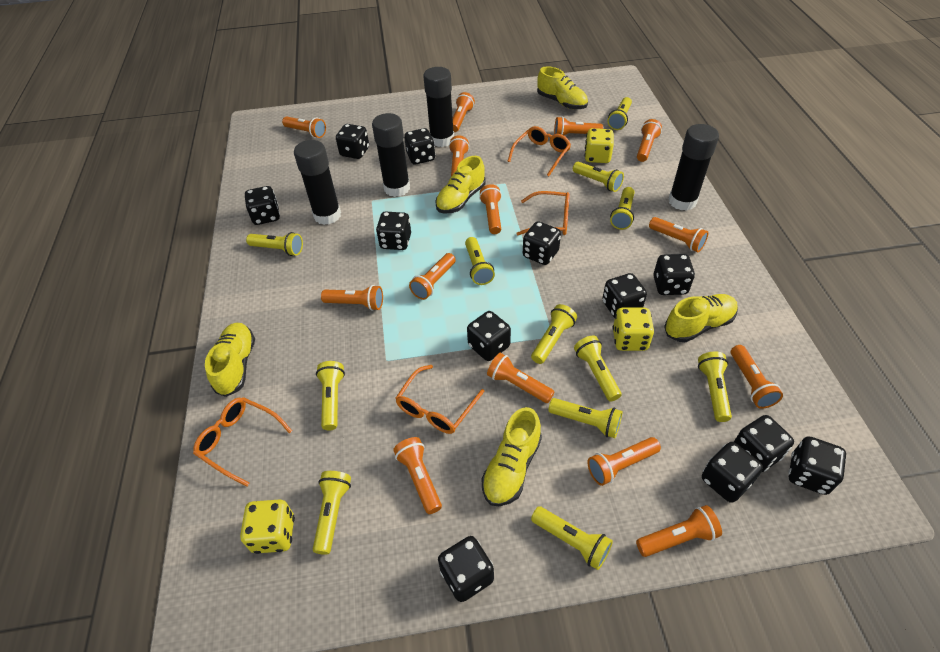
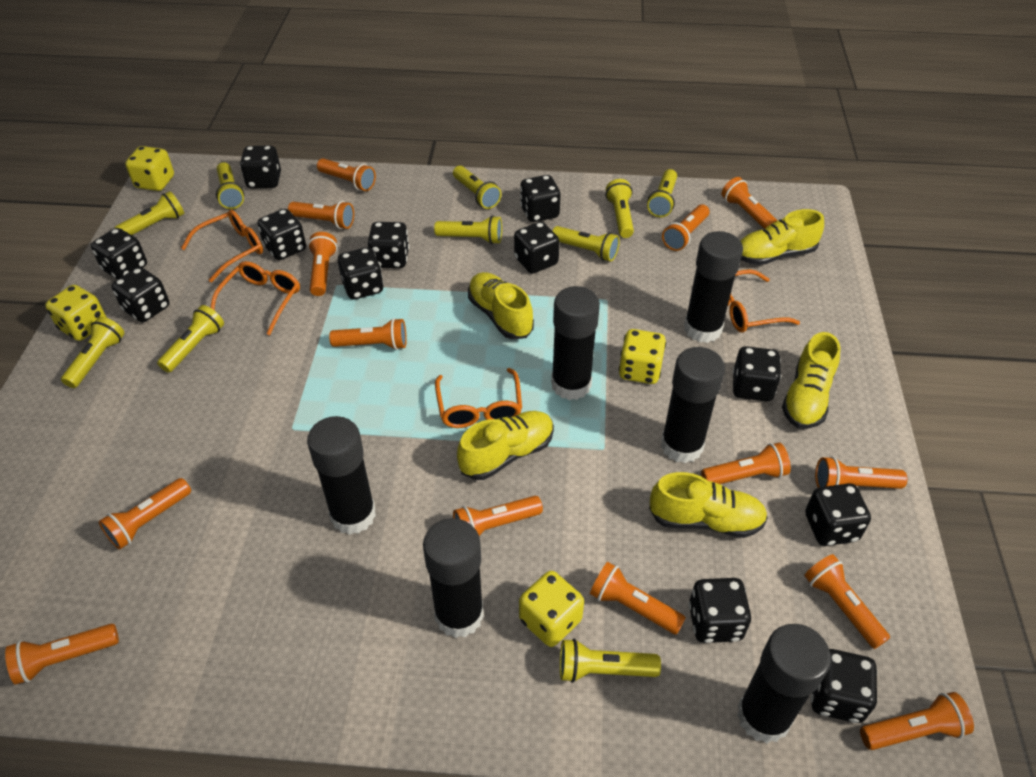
black glue stick: [294,140,341,225] [372,113,410,197] [423,67,454,147] [668,124,719,211] = 4 -> [307,416,376,535] [423,518,484,638] [551,286,600,400] [661,347,725,463] [684,231,743,343] [737,624,831,744] = 6
yellow dice: [240,499,295,554] [585,128,614,163] [612,308,654,351] = 3 -> [45,285,107,341] [125,146,174,191] [519,571,584,647] [619,329,666,384] = 4
yellow flashlight: [246,232,303,256] [313,471,351,555] [316,361,345,430] [465,237,495,285] [531,304,577,364] [531,506,613,570] [549,398,622,438] [573,162,624,192] [574,335,621,402] [607,97,632,130] [610,187,635,230] [698,351,732,422] = 12 -> [61,317,124,388] [115,191,184,235] [157,305,224,373] [216,162,244,209] [434,215,502,244] [453,166,501,209] [552,226,620,262] [560,639,661,683] [605,179,634,238] [647,169,677,217] = 10

